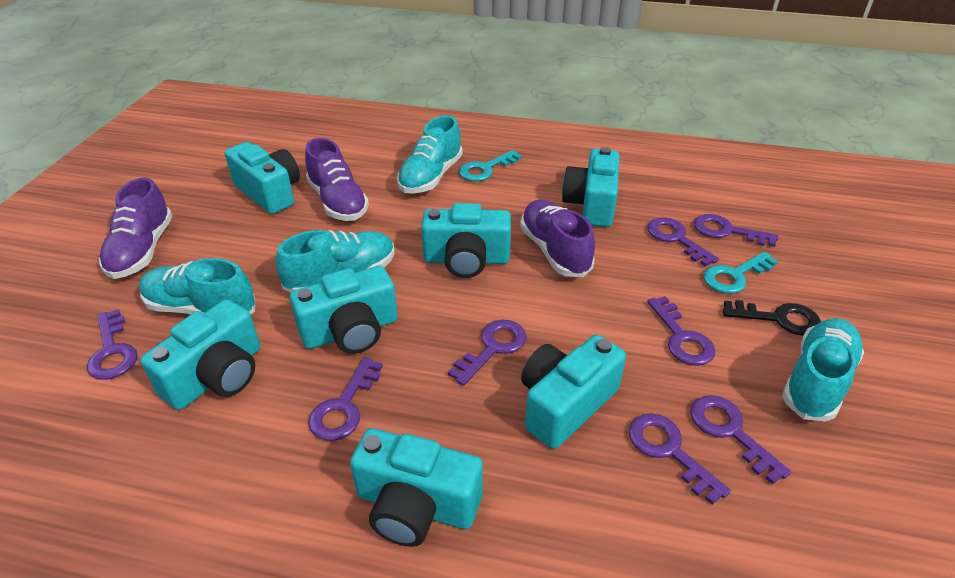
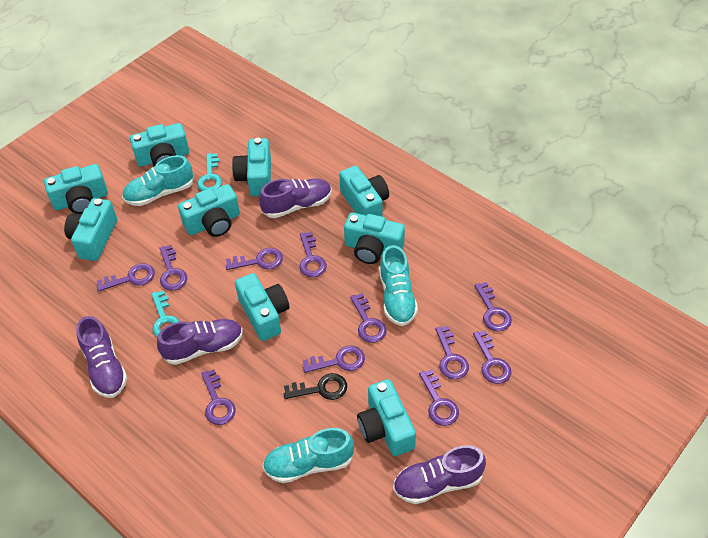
purple key: [87,309,138,380] [308,357,383,441] [448,320,527,386] [629,413,731,505] [647,217,719,267] [647,296,715,366] [690,395,791,485] [694,214,778,247] = 8 -> [97,263,155,291] [159,245,187,291] [201,369,236,425] [225,248,283,270] [299,232,327,277] [303,346,365,373] [350,293,387,343] [419,369,459,426] [435,326,469,380] [473,330,511,384] [474,282,512,331] = 11
purple shoe: [99,178,172,279] [305,138,369,221] [520,200,595,277] = 3 -> [76,316,127,398] [157,319,243,365] [259,179,332,218] [393,445,486,504] = 4
turquoise camera: [140,299,260,410] [225,142,300,214] [290,266,398,354] [350,428,483,547] [421,203,511,278] [521,335,626,449] [562,147,620,227] = 7 -> [44,164,108,214] [64,198,117,261] [130,123,189,167] [178,184,240,237] [232,138,271,196] [235,273,289,341] [339,166,389,216] [344,212,405,264] [357,379,416,456] = 9
turquoise shoe: [139,258,256,315] [276,230,395,293] [397,115,463,194] [782,318,864,421] = 4 -> [122,155,194,206] [262,428,354,483] [379,245,418,326] = 3

